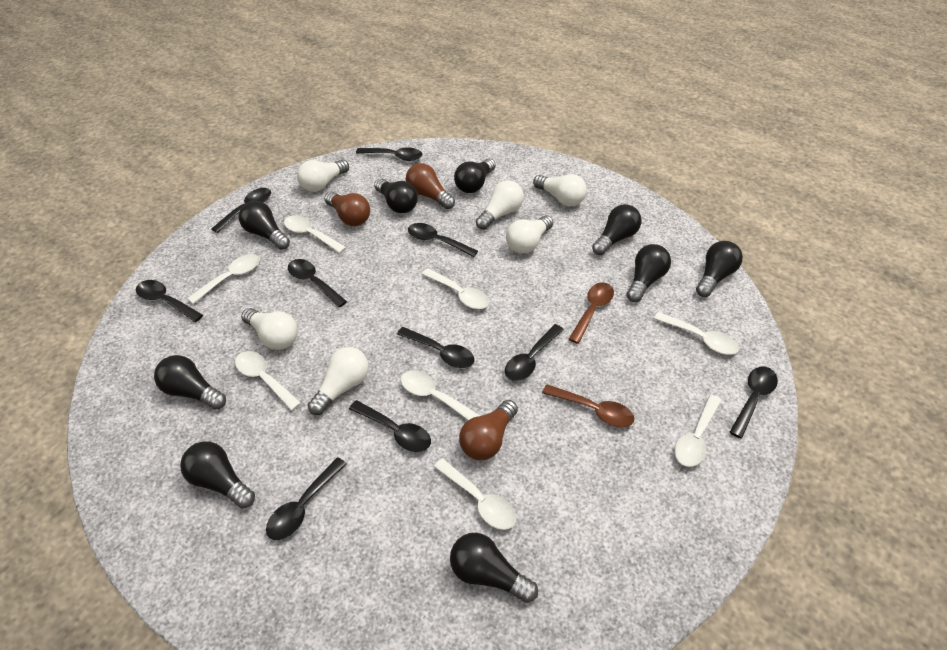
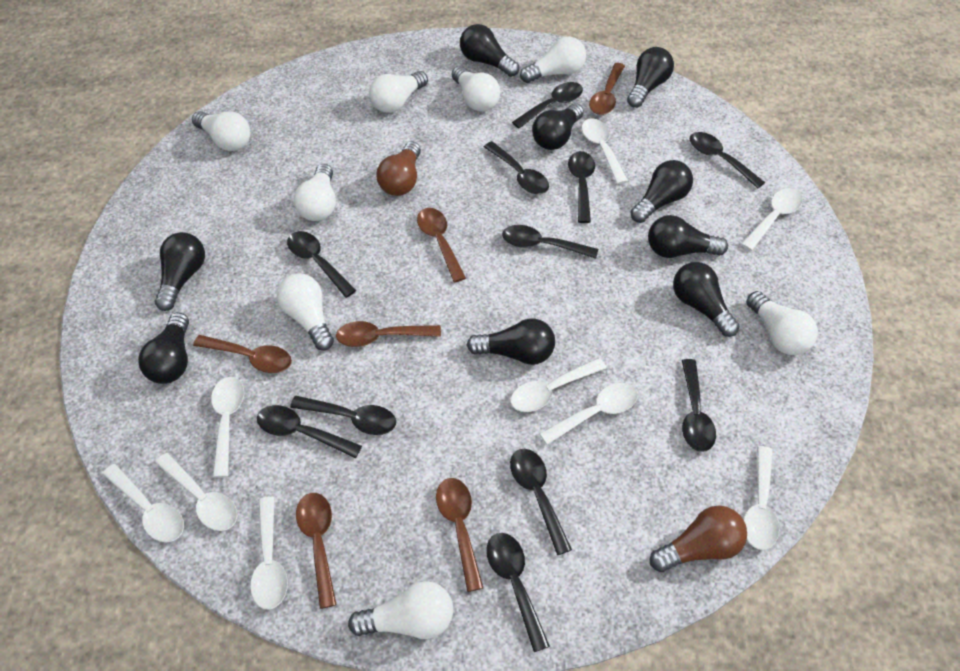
black spoon: [136,280,203,322] [211,188,271,233] [266,457,347,540] [288,259,347,307] [349,400,431,452] [356,147,422,161] [397,327,475,368] [408,223,478,257] [505,324,564,381] [729,367,778,439] = 10 -> [257,405,362,458] [287,231,356,298] [290,396,396,435] [484,141,549,194] [487,533,550,652] [502,225,598,259] [510,449,572,555] [512,82,583,128] [568,151,595,223] [682,359,716,452] [690,132,765,189] = 11
brown light bulb: [324,192,370,226] [406,163,455,209] [459,400,518,460] = 3 -> [376,142,421,196] [650,505,747,572] = 2
brown spoon: [542,384,634,427] [569,282,614,344] = 2 -> [193,335,292,373] [296,493,337,609] [336,321,441,347] [417,208,466,282] [436,478,483,592] [589,63,625,115] = 6
white light bulb: [241,308,298,350] [297,159,349,192] [308,347,369,415] [476,180,524,230] [506,215,553,254] [533,174,587,206] = 6 -> [192,111,250,151] [277,273,334,350] [294,164,336,221] [348,581,453,639] [369,71,428,113] [452,66,500,111] [520,37,586,83] [746,291,818,355] = 8
white spoon: [187,254,259,304] [235,351,301,411] [284,215,347,253] [401,370,481,420] [422,268,489,309] [434,458,516,530] [654,312,739,355] [675,395,722,467] = 8 -> [102,464,184,542] [155,453,238,531] [211,377,244,478] [250,497,288,609] [510,358,606,412] [539,383,638,445] [582,118,628,184] [741,188,803,251] [744,446,779,550] = 9

